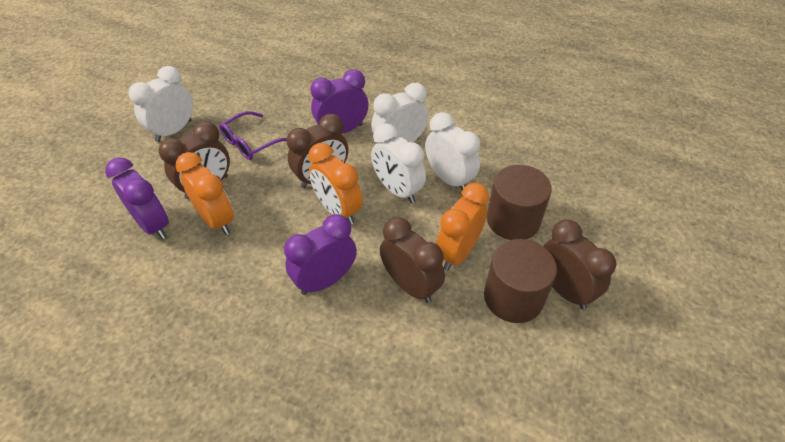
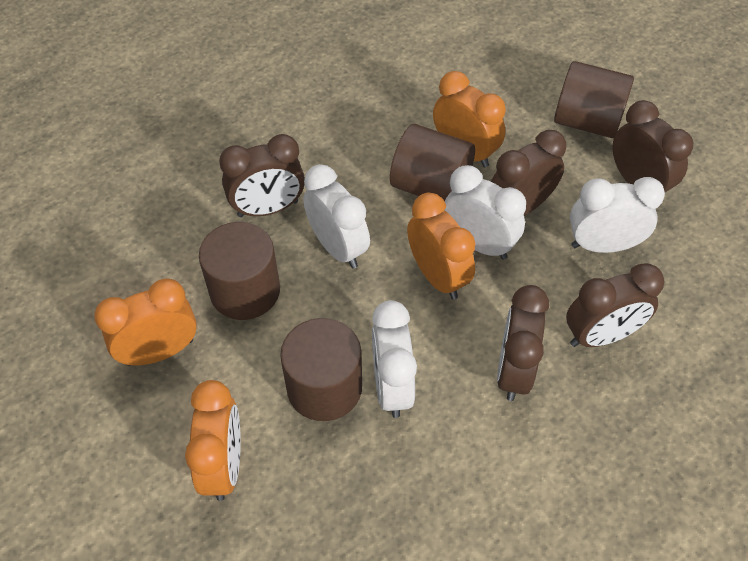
brown clock: [158,121,230,199] [287,114,348,188] [380,217,445,303] [543,219,616,309] = 4 -> [219,134,305,217] [491,130,566,216] [497,285,549,401] [566,263,665,347] [613,100,693,192] = 5
brown cylinder: [484,239,557,323] [487,165,552,240] = 2 -> [199,222,280,320] [280,318,362,421] [390,124,475,202] [554,61,634,138] = 4
orange clock: [176,152,234,235] [308,143,363,225] [436,183,489,270] = 3 -> [94,278,197,366] [185,380,241,501] [407,193,475,300] [433,71,506,167] = 4
purple clock: [105,157,169,239] [284,214,357,295] [310,69,368,134] = 3 -> none = 0
purple glasses: [219,111,287,160] = 1 -> none = 0

